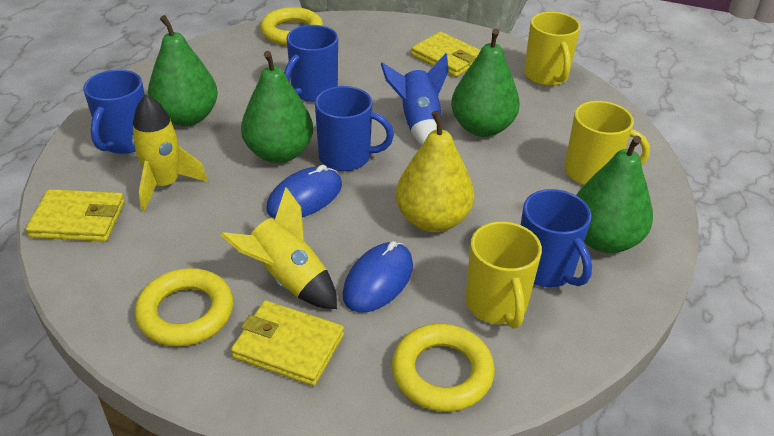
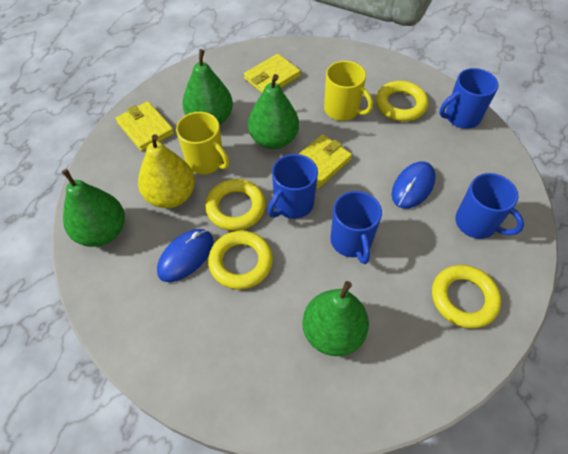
blue rocket: [381,53,449,146] = 1 -> none = 0
yellow mug: [465,221,542,329] [524,12,580,86] [565,101,650,185] = 3 -> [176,112,229,174] [324,61,373,121] = 2
yellow ring: [135,268,233,347] [260,7,323,45] [392,324,495,412] = 3 -> [205,179,266,231] [208,230,273,289] [376,81,428,121] [432,265,501,328] = 4
yellow rocket: [132,95,208,212] [221,187,337,309] = 2 -> none = 0

